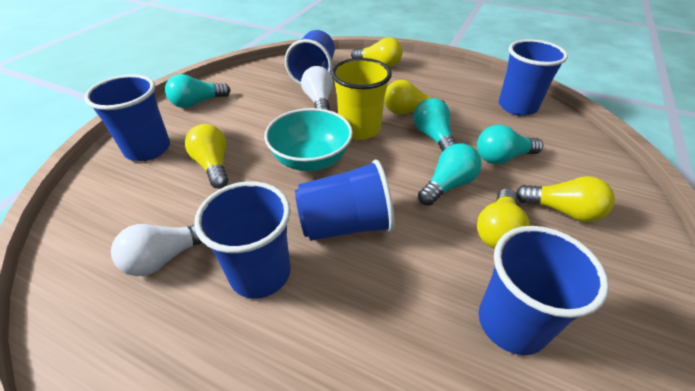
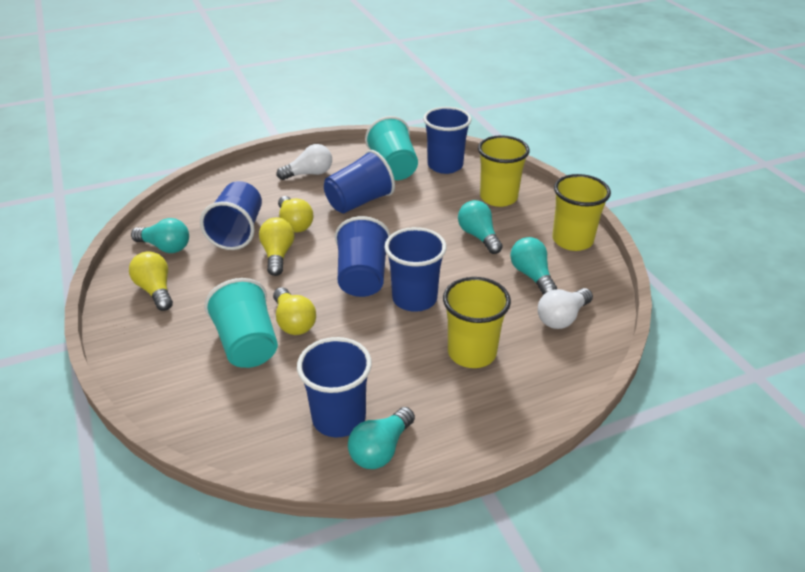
turquoise bowl: [264,108,353,171] = 1 -> none = 0
turquoise cup: none = 0 -> [204,278,278,368] [365,116,418,180] = 2
yellow cup: [331,58,392,140] = 1 -> [443,277,511,368] [478,135,530,207] [552,174,611,251] = 3
yellow light bulb: [185,124,228,188] [351,37,403,67] [384,80,445,114] [477,188,530,249] [516,176,615,222] = 5 -> [129,251,173,311] [259,217,294,276] [273,287,316,335] [278,196,313,232] = 4

